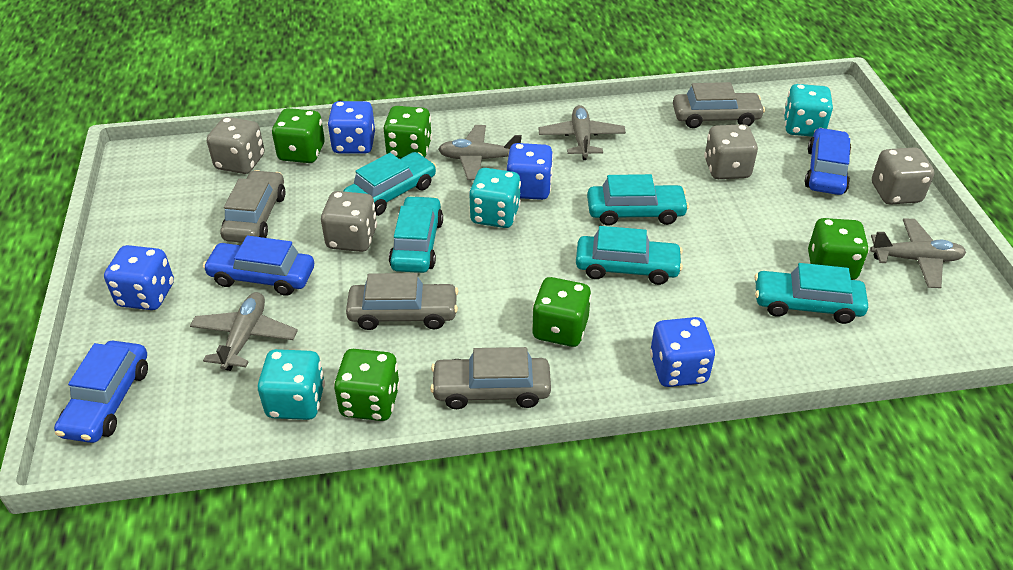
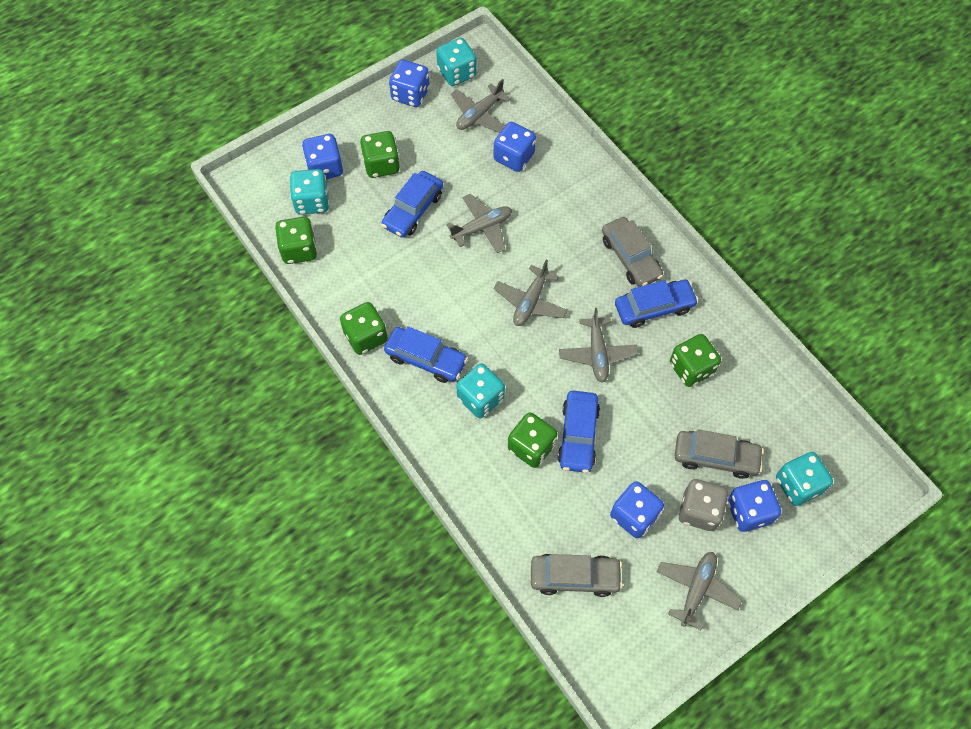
blue car: [54,341,148,443] [203,236,314,296] [805,128,851,195] = 3 -> [381,171,443,238] [384,326,468,383] [558,391,600,473] [615,280,698,328] = 4
blue dice: [104,245,174,310] [327,101,375,154] [507,143,553,200] [650,317,715,387] = 4 -> [302,134,343,179] [389,60,430,107] [494,122,536,172] [610,481,664,538] [727,480,781,532] = 5
grey car: [220,170,286,243] [346,273,458,330] [430,347,551,409] [673,82,765,128] = 4 -> [531,554,623,597] [602,217,663,287] [675,429,764,479] = 3
grey dice: [207,117,264,174] [321,191,377,252] [704,124,758,179] [872,147,934,205] = 4 -> [679,479,729,531] = 1
grey plane: [190,292,298,371] [438,125,522,180] [538,105,626,160] [870,218,966,288] = 4 -> [446,193,512,253] [451,79,511,133] [494,260,567,326] [559,308,638,383] [657,552,742,630] = 5
turquoise car: [343,152,436,216] [389,196,443,273] [576,226,683,285] [587,174,689,226] [754,263,868,324] = 5 -> none = 0
turquoise dice: [258,349,325,420] [469,168,521,228] [784,84,833,137] = 3 -> [290,169,329,215] [436,38,477,86] [456,363,505,418] [776,452,833,506] = 4

